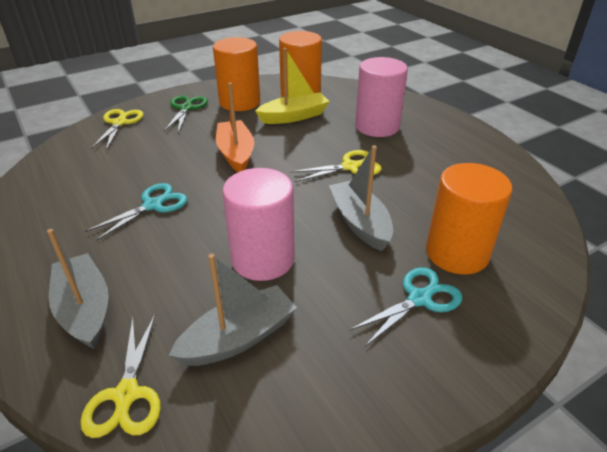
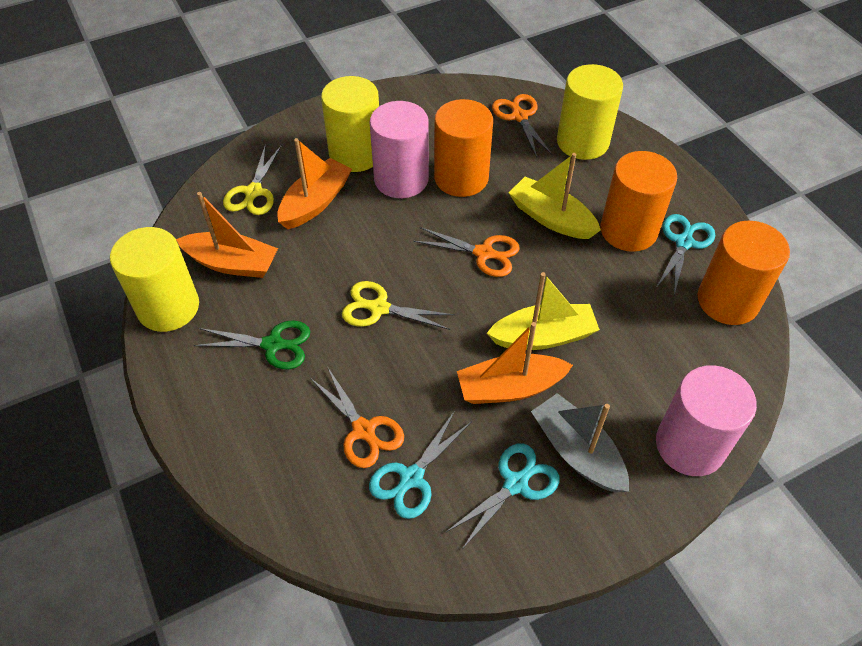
grey boat: [47,229,109,349] [168,254,297,366] [329,145,393,251] = 3 -> [531,393,629,493] = 1
orange boat: [216,83,254,172] = 1 -> [176,192,278,278] [277,138,352,229] [457,322,573,404] = 3
orange scissors: none = 0 -> [310,368,404,468] [414,227,520,277] [492,94,552,157] = 3
turquoise scissors: [85,183,187,241] [349,267,462,347] = 2 -> [369,411,471,519] [446,443,560,549] [656,214,715,295] = 3
yellow boat: [255,48,330,124] = 1 -> [487,272,600,350] [509,153,601,239] = 2
yellow cylinder: none = 0 -> [110,227,199,332] [321,76,379,172] [557,64,623,160] = 3
yellow scissors: [80,314,161,438] [91,109,144,150] [290,150,382,182] = 3 -> [223,144,281,215] [342,281,455,330] = 2

